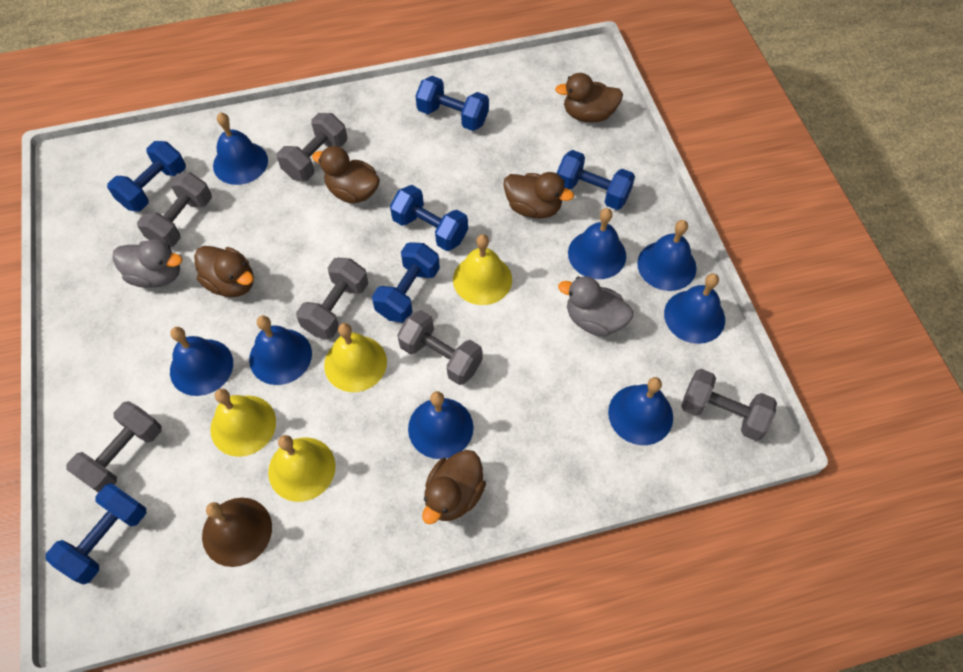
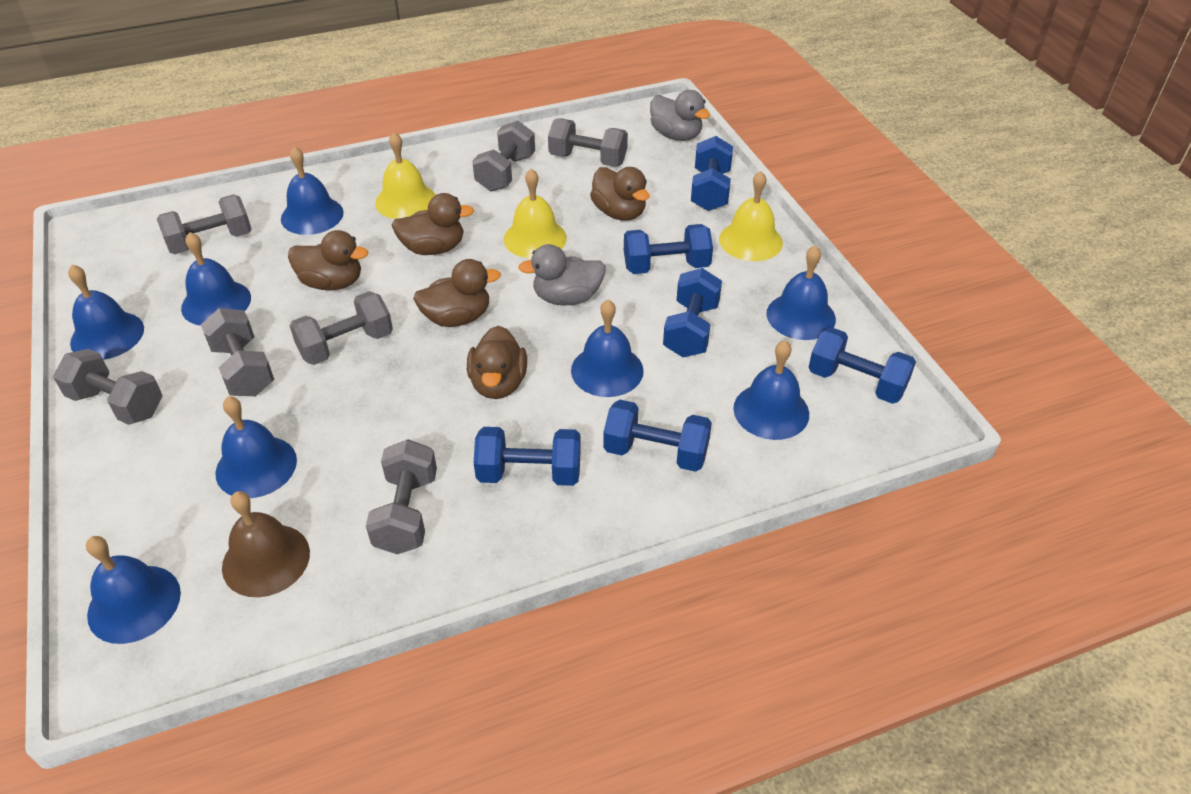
grey dumbbell: [66,401,162,493] [137,173,212,247] [277,113,347,181] [296,258,369,339] [397,310,483,385] [681,369,777,441] = 6 -> [53,349,163,425] [157,195,252,254] [201,308,274,396] [290,291,393,365] [366,439,437,554] [472,120,535,192] [548,119,628,167] = 7
yellow bell: [210,389,276,457] [268,435,336,502] [324,323,387,392] [453,234,512,305] = 4 -> [375,132,436,219] [504,169,567,259] [719,171,783,261] = 3

